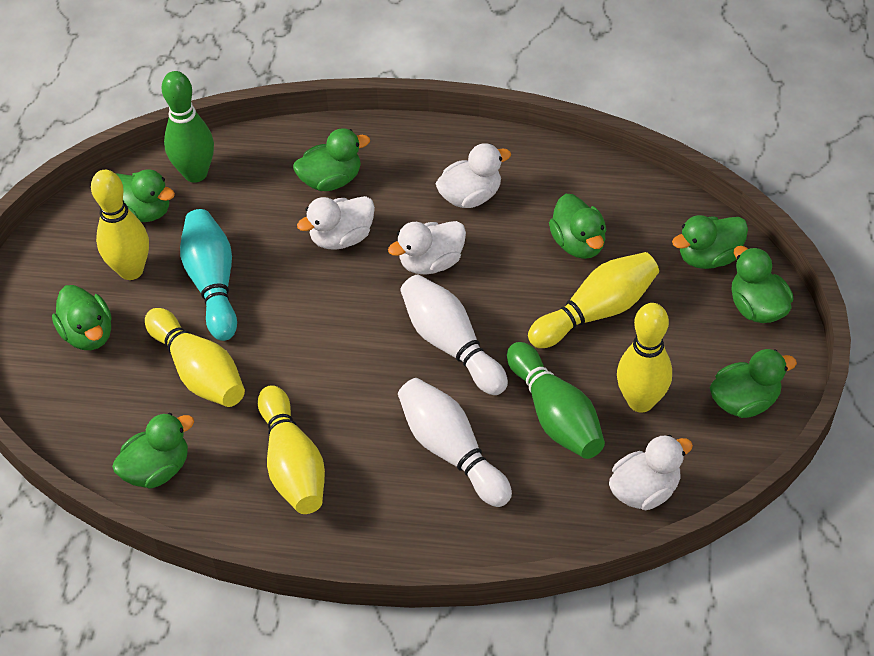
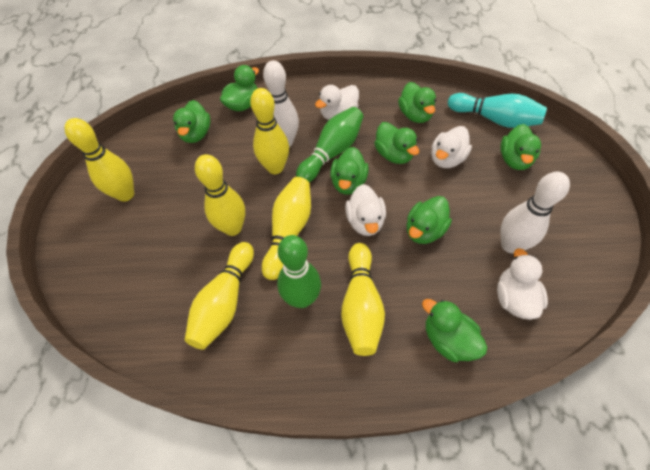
yellow bowling pin: [91,170,149,280] [145,308,245,407] [258,385,325,514] [528,252,659,348] [617,303,672,413] = 5 -> [64,118,134,202] [185,242,254,350] [195,154,245,236] [250,88,289,174] [262,177,311,280] [341,243,385,356] = 6

